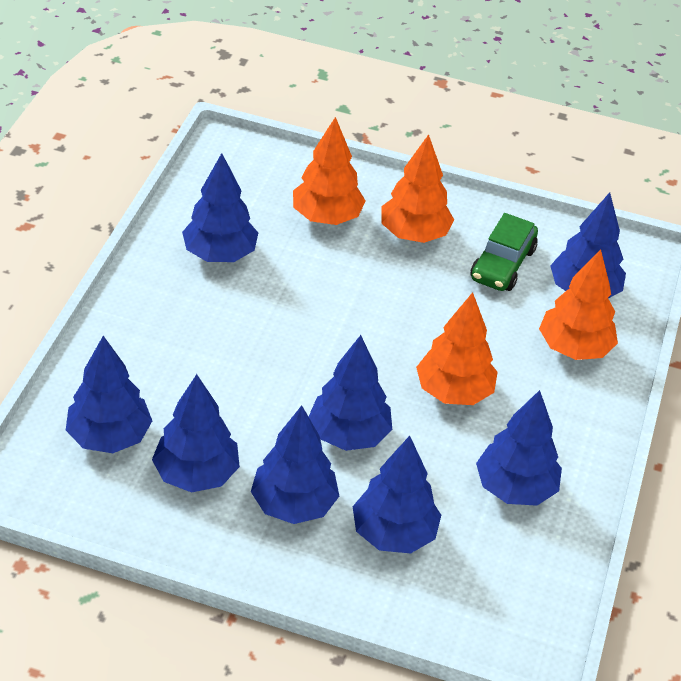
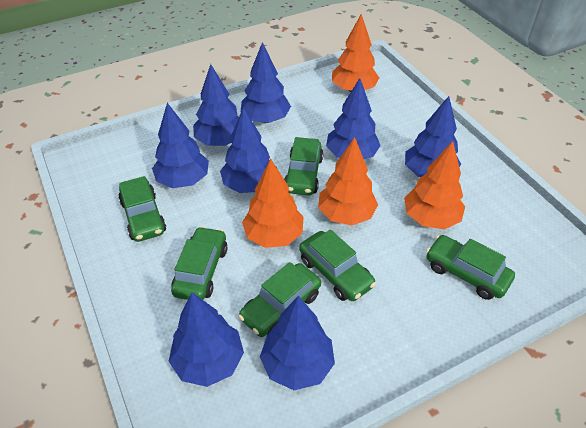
green car: [471,213,538,291] = 1 -> [118,176,166,242] [171,226,228,300] [238,262,321,337] [284,137,323,195] [299,230,376,301] [426,235,515,300] = 6

